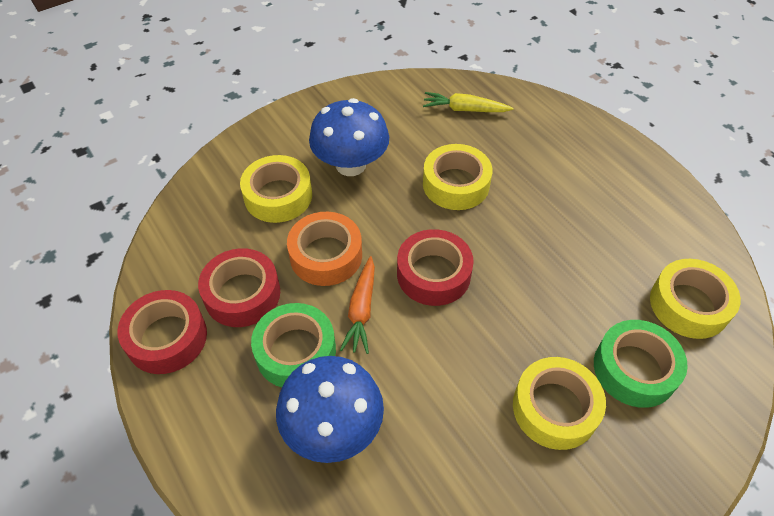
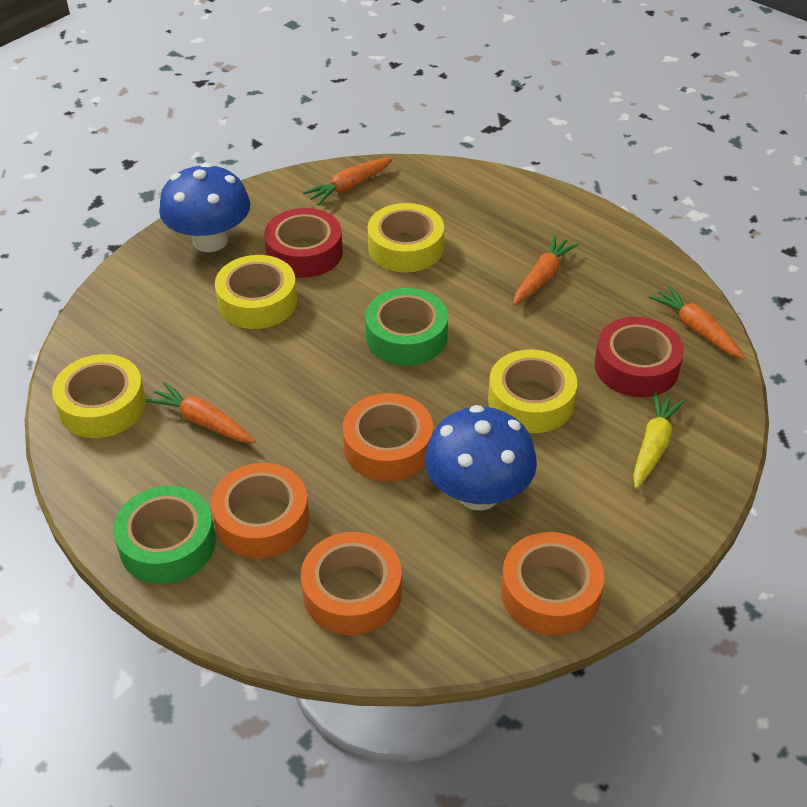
orange carrot: [340,256,375,354] = 1 -> [145,382,256,443] [303,157,393,205] [513,235,579,305] [649,285,745,359] = 4
orange tape: [287,212,362,286] = 1 -> [211,463,309,559] [301,532,402,635] [343,393,433,482] [501,532,604,636] = 4
red tape: [118,290,207,374] [198,248,280,327] [397,229,474,306] = 3 -> [264,208,343,278] [595,317,684,397] = 2

